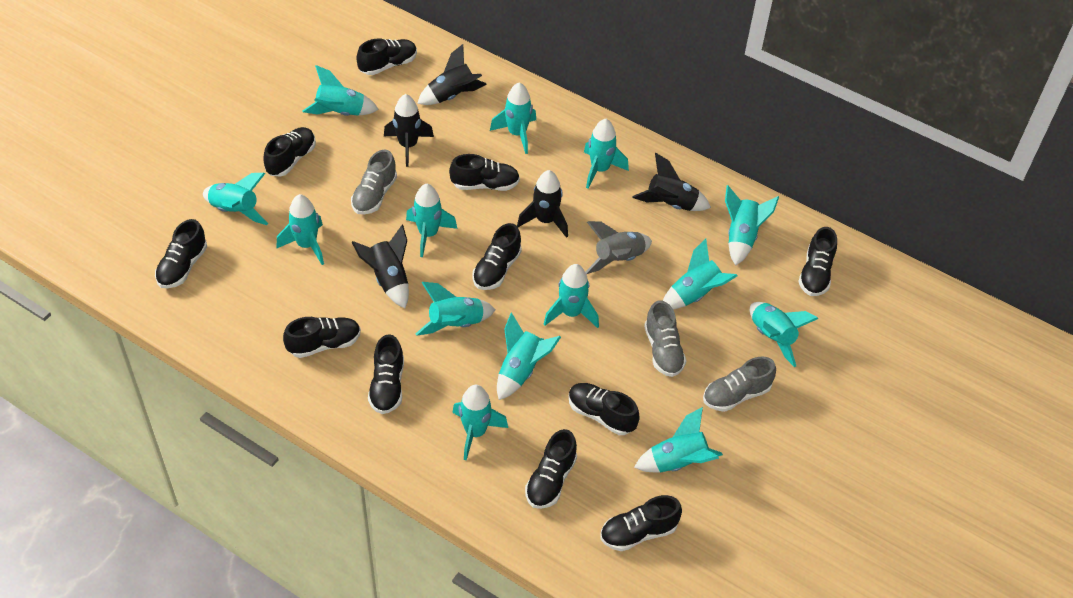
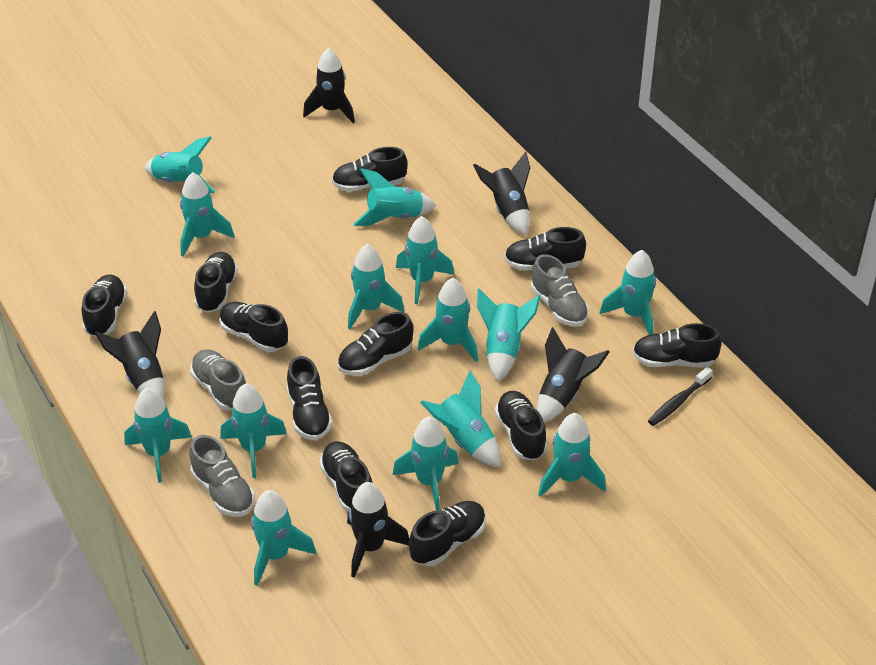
black toothbrush: none = 0 -> [648,367,713,426] = 1
grey rocket: [585,221,652,274] = 1 -> none = 0

